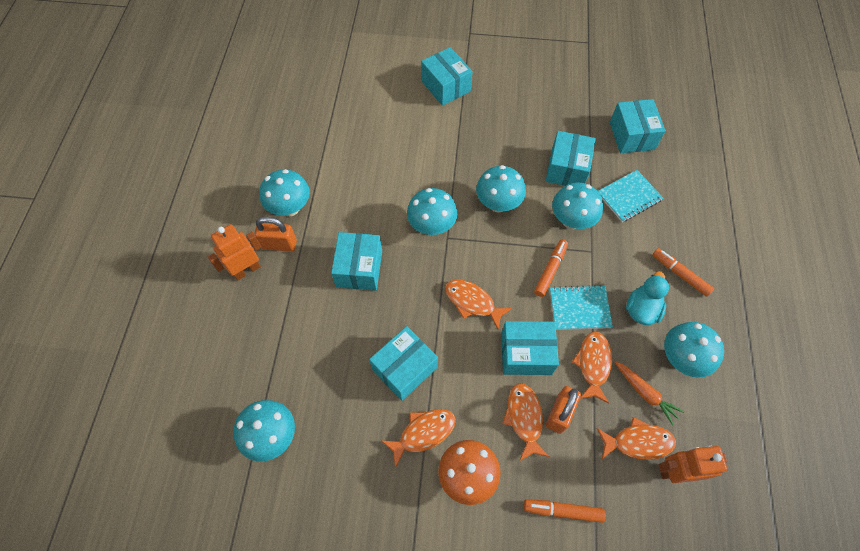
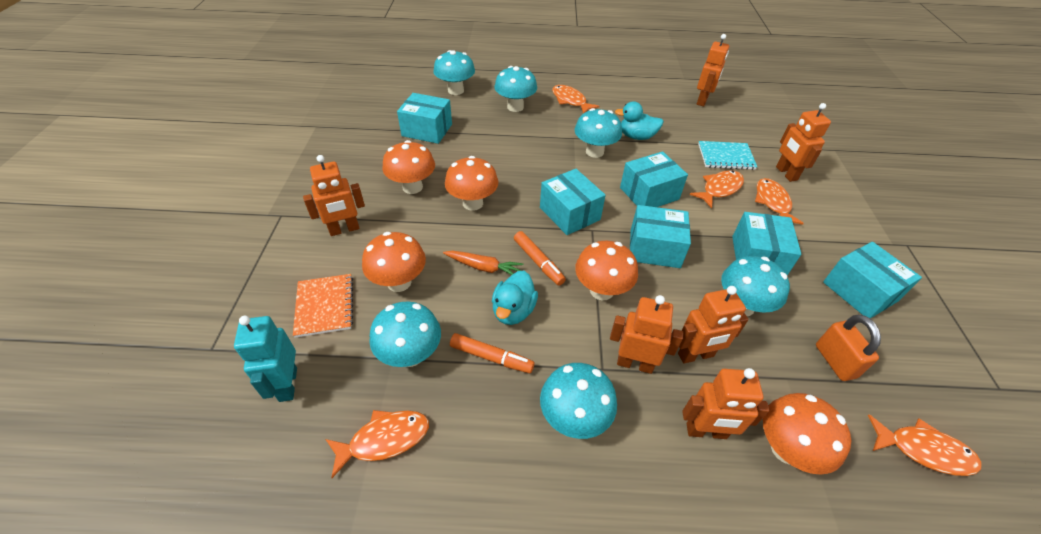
orange marker: [524,499,606,523] [534,240,568,297] [653,248,714,297] = 3 -> [450,333,535,373] [514,231,566,286] = 2
orange mushroom: [438,440,501,505] = 1 -> [362,232,426,292] [382,140,435,194] [445,156,498,211] [575,241,638,300] [763,393,851,475] = 5
orange notebook: none = 0 -> [293,274,353,338] = 1
orange padlock: [255,217,297,252] [546,386,581,434] = 2 -> [816,315,881,381] = 1
orange robot: [208,224,261,280] [658,446,727,483] = 2 -> [303,155,365,236] [610,295,683,374] [678,286,748,364] [682,368,769,439] [697,34,729,106] [776,103,831,182] = 6
turquoise duck: [626,271,669,325] = 1 -> [492,271,538,325] [615,101,664,140] = 2
turquoise notebook: [550,285,613,330] [598,170,663,222] = 2 -> [698,141,757,170] = 1
turquoise robot: none = 0 -> [234,316,297,402] = 1

